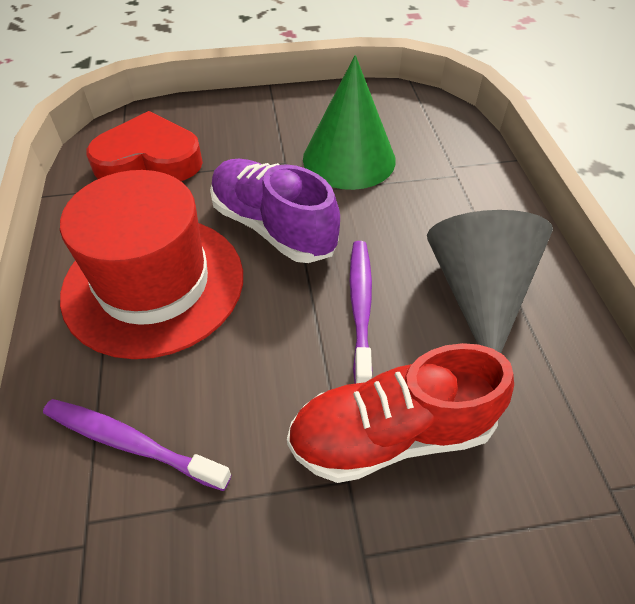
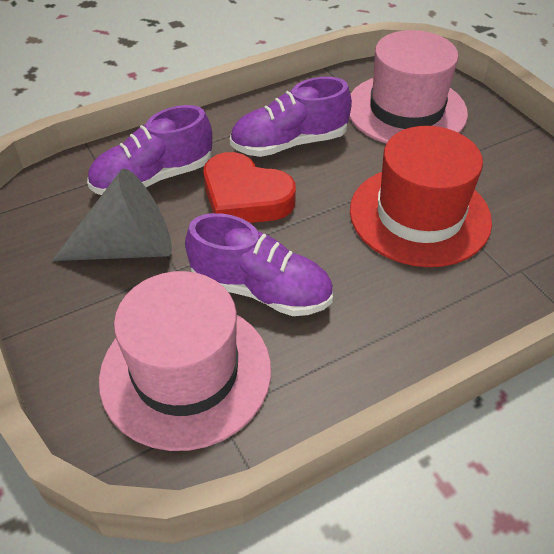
green cone: [303,55,396,190] = 1 -> none = 0
pink hat: none = 0 -> [99,271,271,451] [349,30,468,143] = 2
purple shoe: [210,159,340,263] = 1 -> [87,105,212,195] [185,213,333,316] [230,77,352,157] = 3
purple toothbrush: [43,399,232,491] [350,241,372,384] = 2 -> none = 0
red shoe: [287,343,514,483] = 1 -> none = 0

